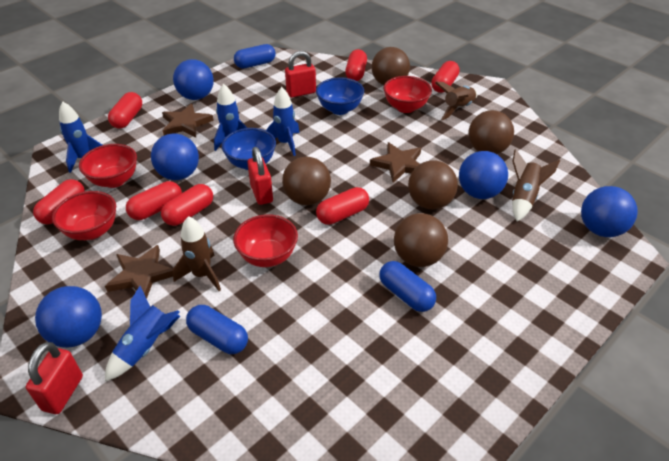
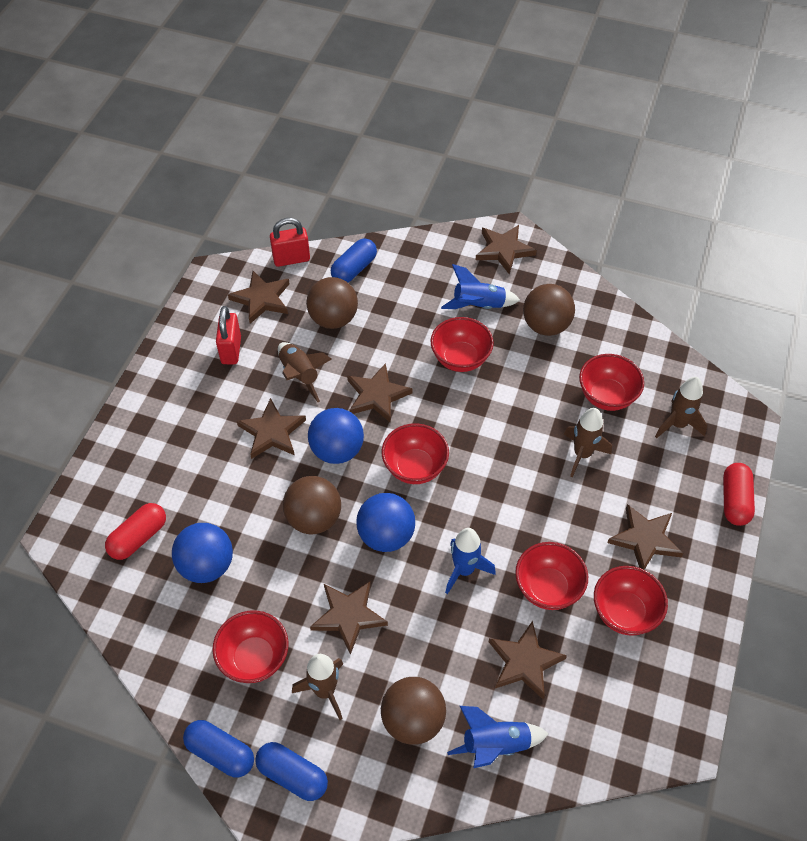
blue ball: [35,286,102,348] [151,134,199,180] [173,59,214,100] [459,151,508,199] [581,186,638,237] = 5 -> [172,523,233,583] [308,408,364,464] [356,493,415,552] = 3
blue bowl: [222,128,276,170] [316,77,364,115] = 2 -> none = 0
blue rocket: [59,101,102,173] [105,286,180,381] [214,84,247,151] [266,87,300,156] = 4 -> [441,264,520,309] [445,528,496,594] [447,706,549,768] = 3
brown ball: [282,157,331,205] [372,47,410,85] [394,213,448,267] [408,160,458,209] [468,110,514,154] = 5 -> [283,476,341,534] [306,277,358,329] [381,677,446,745] [523,284,575,336] = 4
brown rocket: [173,216,221,291] [436,82,477,120] [512,149,560,222] = 3 -> [278,342,332,402] [292,654,343,720] [564,408,612,477] [655,377,707,438] = 4
brown star: [105,245,173,299] [162,103,214,138] [370,142,421,183] = 3 -> [228,271,290,324] [237,398,306,459] [310,581,388,655] [347,363,412,423] [476,225,537,274] [489,621,567,700] [607,504,683,570] = 7
red bowl: [52,191,116,240] [79,144,137,188] [233,214,298,267] [383,76,432,113] = 4 -> [212,610,289,683] [382,423,449,484] [431,317,494,372] [515,542,588,610] [579,354,644,411] [594,566,668,636] = 6
red capsule: [33,179,85,224] [108,92,142,129] [126,181,182,220] [161,184,213,226] [316,187,369,225] [345,49,367,81] [431,61,460,93] = 7 -> [105,503,166,560] [723,463,755,526] = 2
red padlock: [26,342,83,414] [247,147,273,205] [285,51,316,98] = 3 -> [216,306,241,364] [270,218,310,267] = 2

